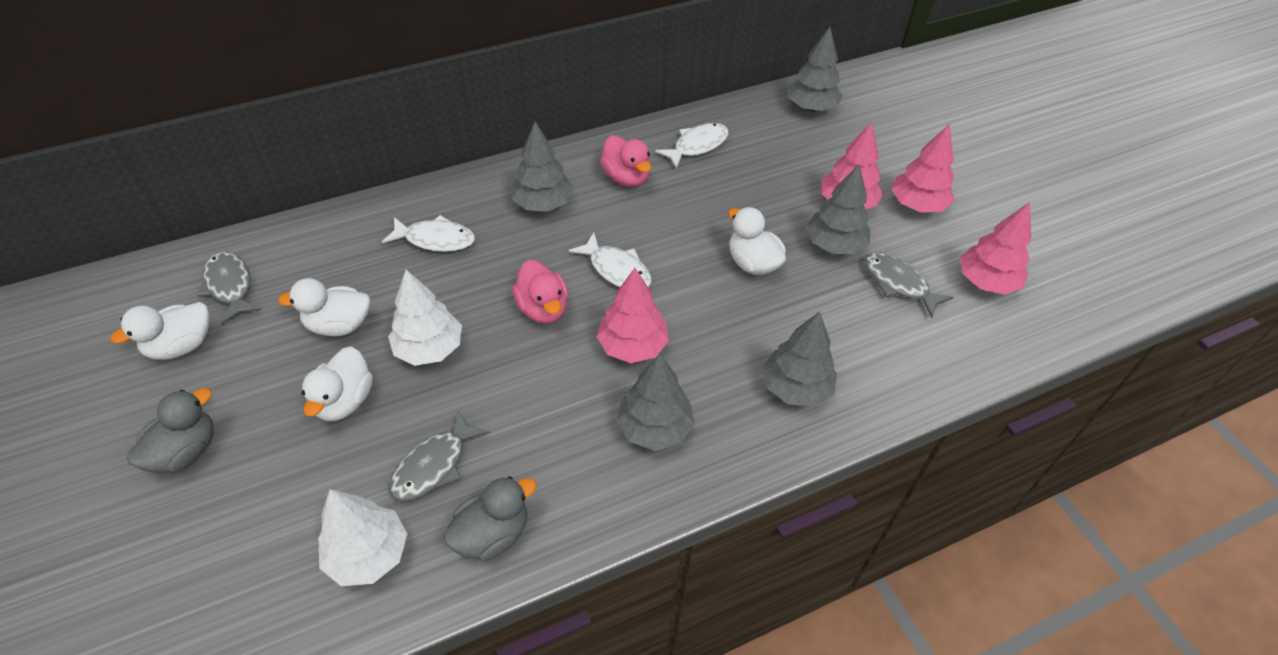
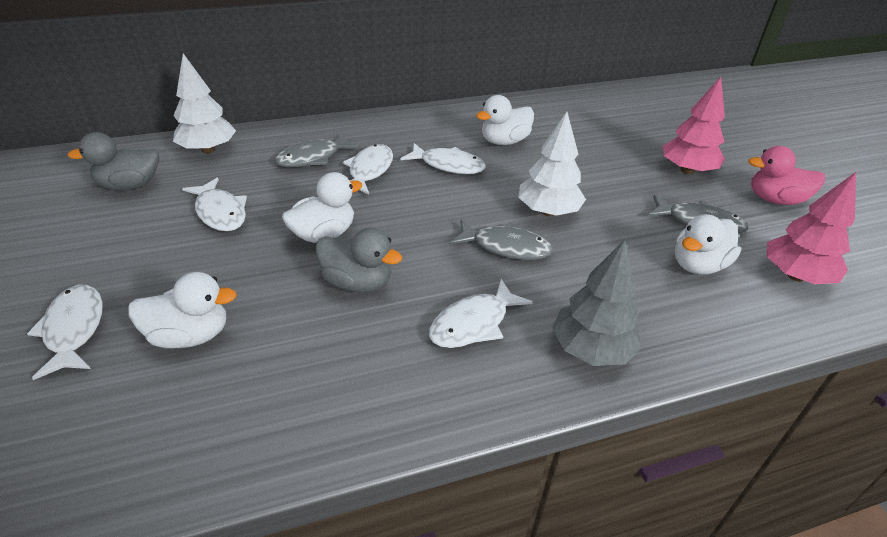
grey tree: [511,122,573,212] [616,354,695,451] [763,311,837,407] [788,27,843,111] [806,164,870,254] = 5 -> [552,240,642,366] = 1
pink duck: [512,260,568,324] [600,135,651,187] = 2 -> [748,146,825,205] = 1
pink tree: [596,268,669,363] [821,122,883,209] [891,124,954,213] [960,202,1031,295] = 4 -> [663,77,725,174] [767,172,856,284] = 2
white fish: [382,215,475,252] [569,233,651,287] [655,123,728,169] = 3 -> [27,285,103,380] [182,178,247,231] [343,144,393,195] [400,143,486,174] [429,279,533,348] = 5

